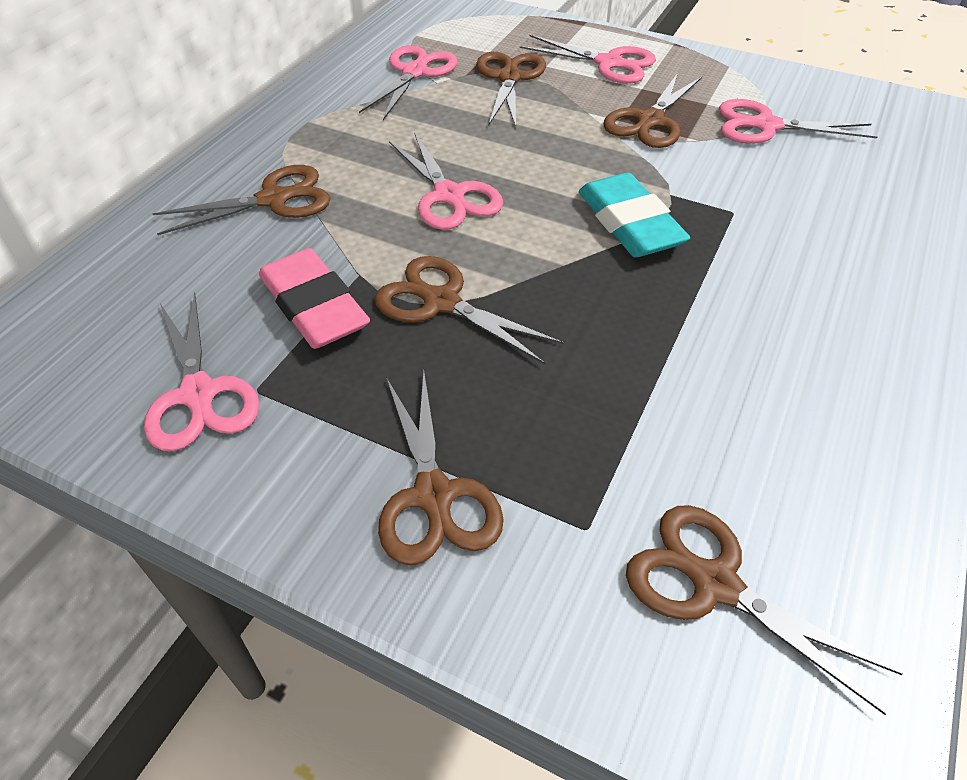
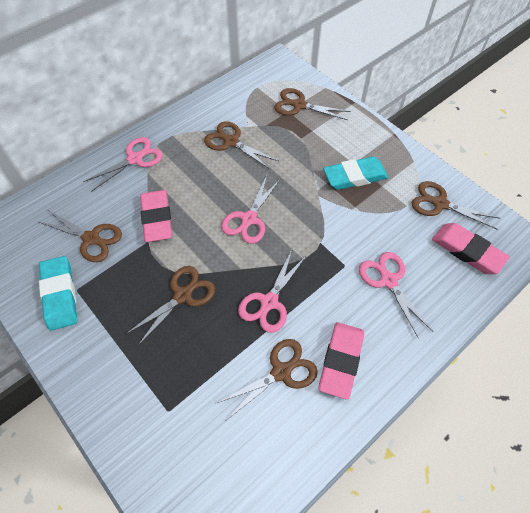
pink eraser: [259,248,370,349] = 1 -> [140,190,172,242] [318,322,364,400] [432,223,510,274] = 3
pink scissors: [144,292,260,451] [359,45,458,120] [389,132,503,230] [520,35,656,84] [719,99,877,144] = 5 -> [83,137,163,192] [221,176,281,244] [238,250,307,333] [359,252,433,337] = 4
turquoise eraser: [579,173,690,257] = 1 -> [39,256,77,331] [323,156,388,190] = 2

